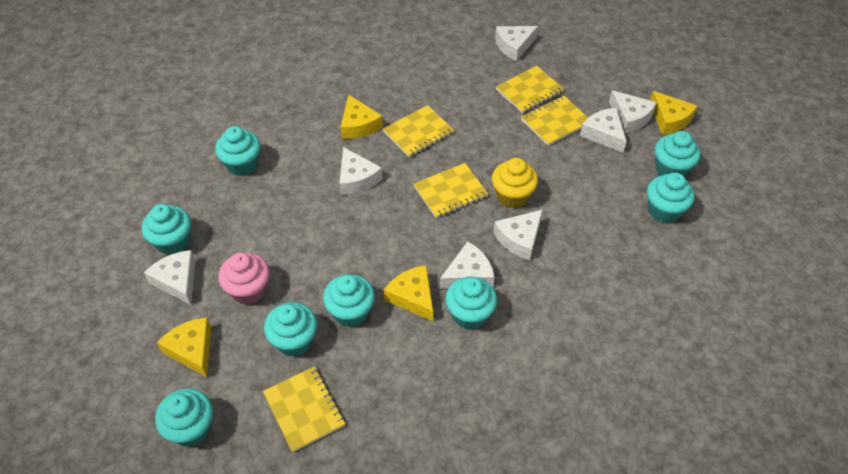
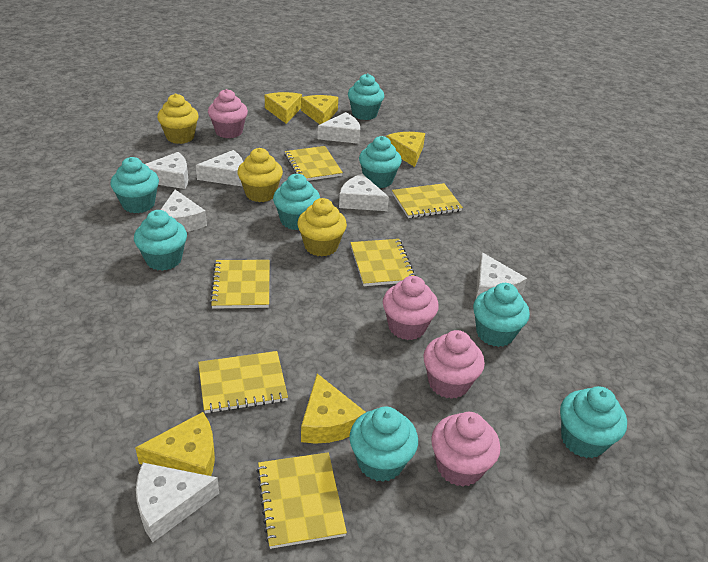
pink cupcake: [219,252,270,305] = 1 -> [208,89,248,138] [383,276,439,340] [423,330,485,399] [431,412,500,487] = 4
yellow cheese: [157,317,211,377] [340,95,383,139] [384,265,433,321] [650,91,697,135] = 4 -> [135,412,215,476] [265,92,302,124] [301,95,338,124] [301,374,366,444] [386,132,425,167] = 5
yellow cupcake: [492,158,538,209] = 1 -> [157,94,199,144] [238,148,283,202] [297,198,347,256] = 3
yellow notebook: [263,366,345,452] [383,105,454,157] [414,163,488,218] [496,66,564,113] [521,96,588,146] = 5 -> [198,351,288,413] [210,260,270,309] [256,452,347,549] [285,146,343,181] [350,239,416,286] [392,183,463,218] = 6

